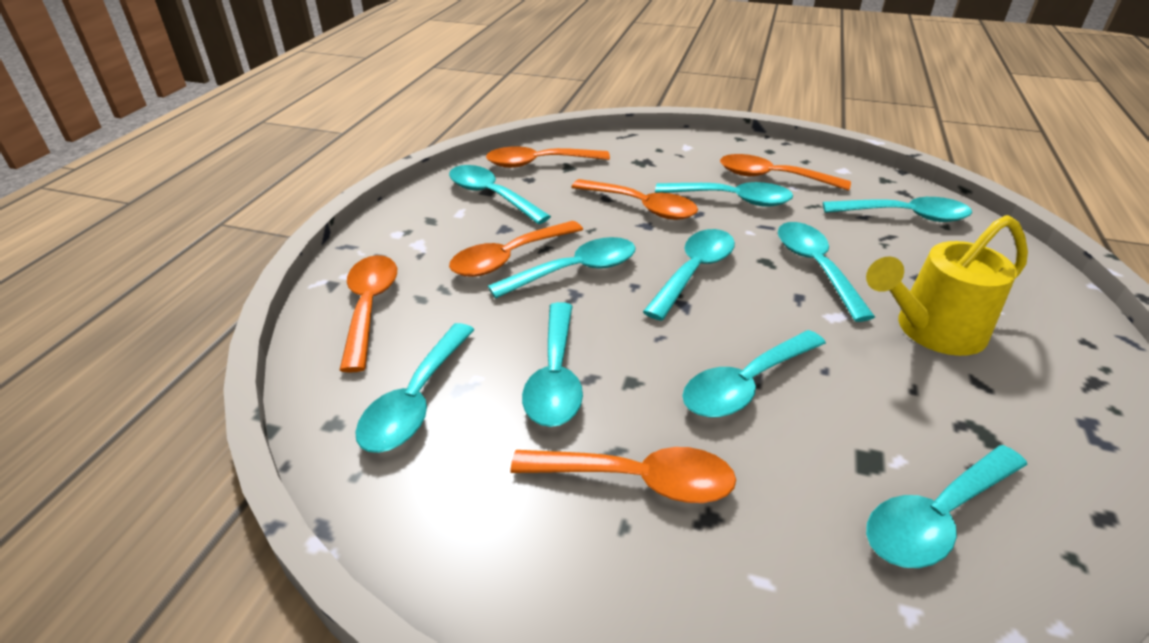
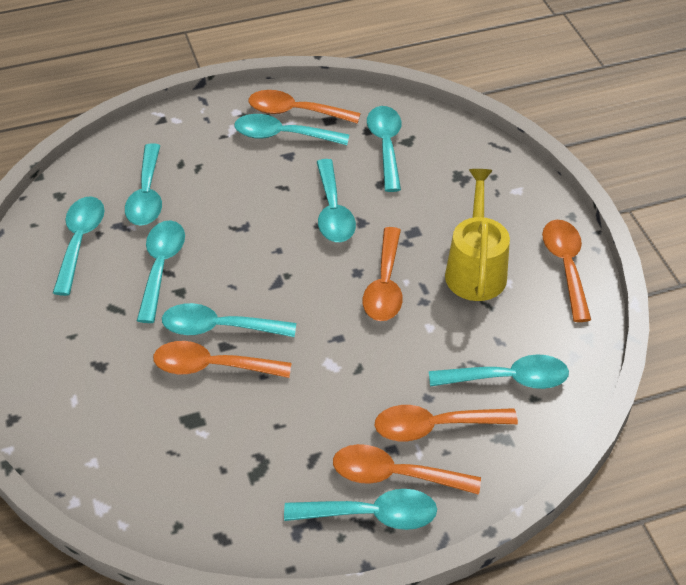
turquoise spoon: [355,323,475,453] [449,165,551,224] [488,237,636,299] [522,302,583,427] [643,229,735,321] [655,182,793,207] [682,330,826,418] [778,222,875,322] [823,197,972,222] [866,445,1028,568] = 10 -> [53,196,105,296] [125,143,162,226] [137,220,185,323] [162,303,296,337] [235,114,349,145] [284,489,437,530] [317,159,356,242] [367,106,401,192] [429,354,569,389] = 9

